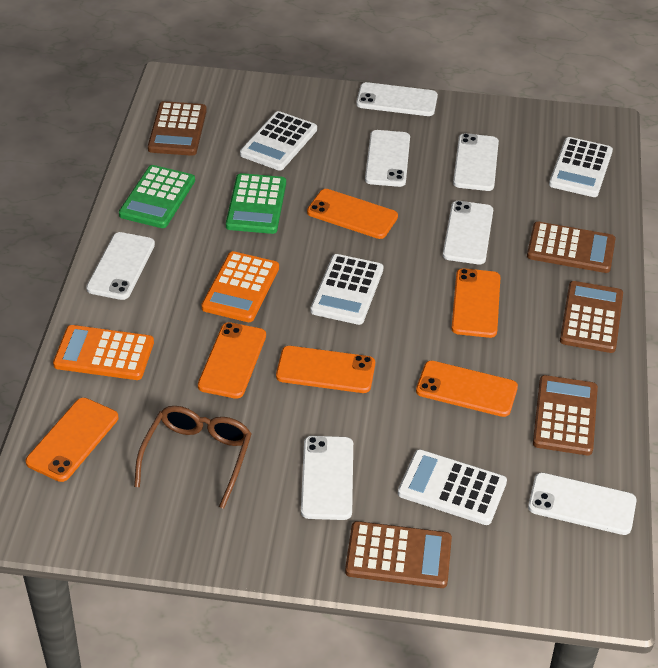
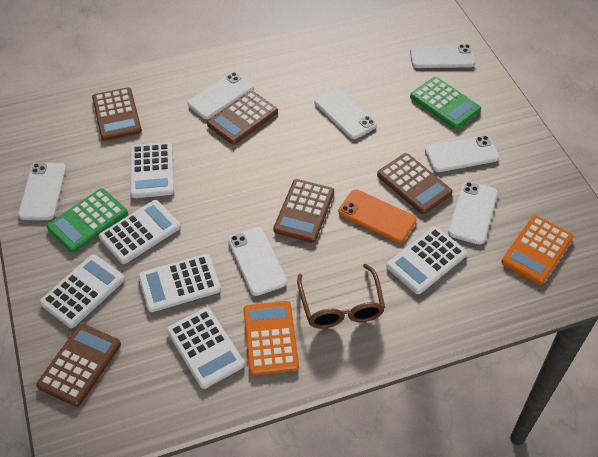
orange phone: [26,398,118,482] [198,322,266,399] [276,346,375,393] [307,189,398,239] [416,361,518,417] [451,268,500,338] = 6 -> [339,190,417,242] = 1
white calculator: [240,111,317,170] [311,254,384,325] [398,449,507,525] [549,137,613,197] = 4 -> [40,254,125,328] [99,200,181,264] [130,142,174,198] [138,254,221,312] [167,308,245,389] [386,227,467,294] = 6

